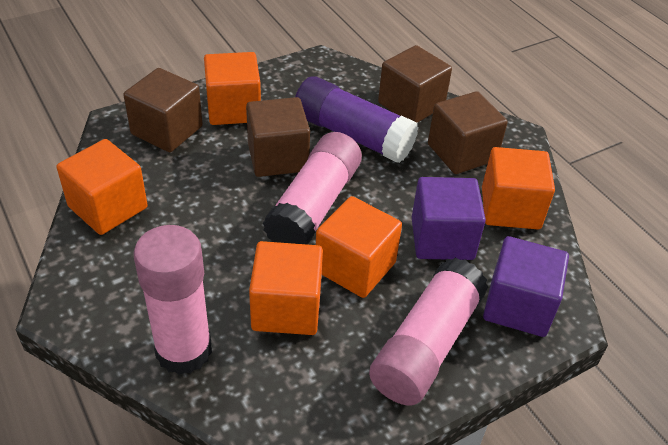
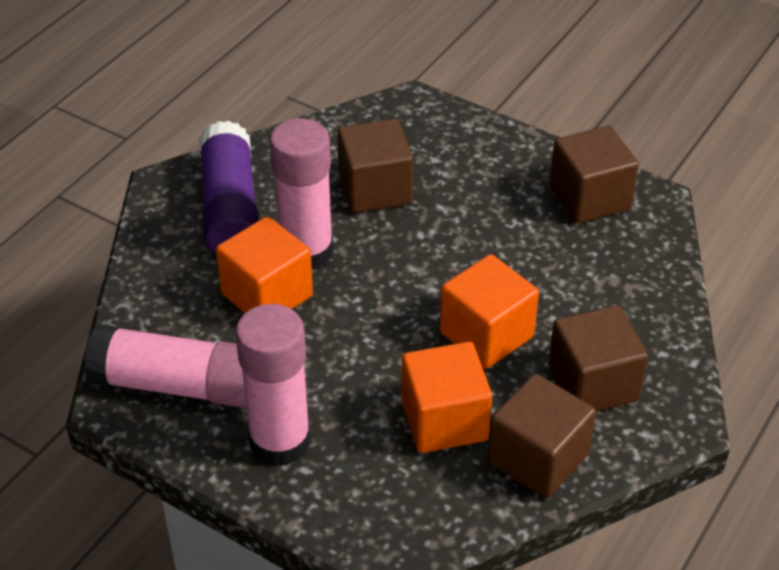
orange cube: [56,139,148,235] [204,52,261,125] [249,241,323,335] [316,196,402,298] [482,147,555,229] = 5 -> [216,216,313,313] [401,342,492,453] [440,254,539,369] = 3
purple cube: [412,177,486,260] [483,236,569,337] = 2 -> none = 0

